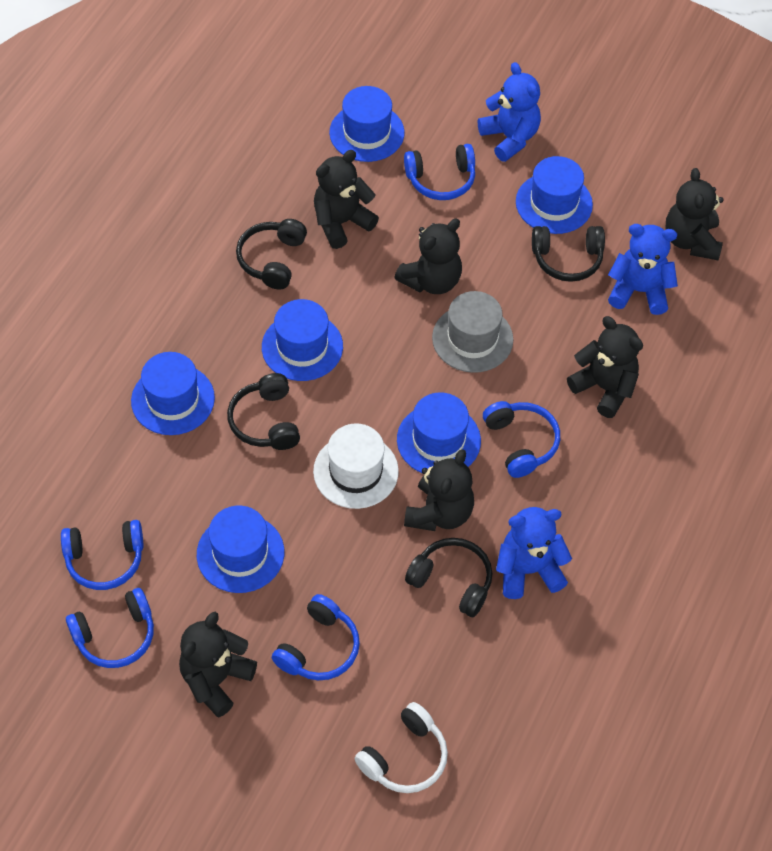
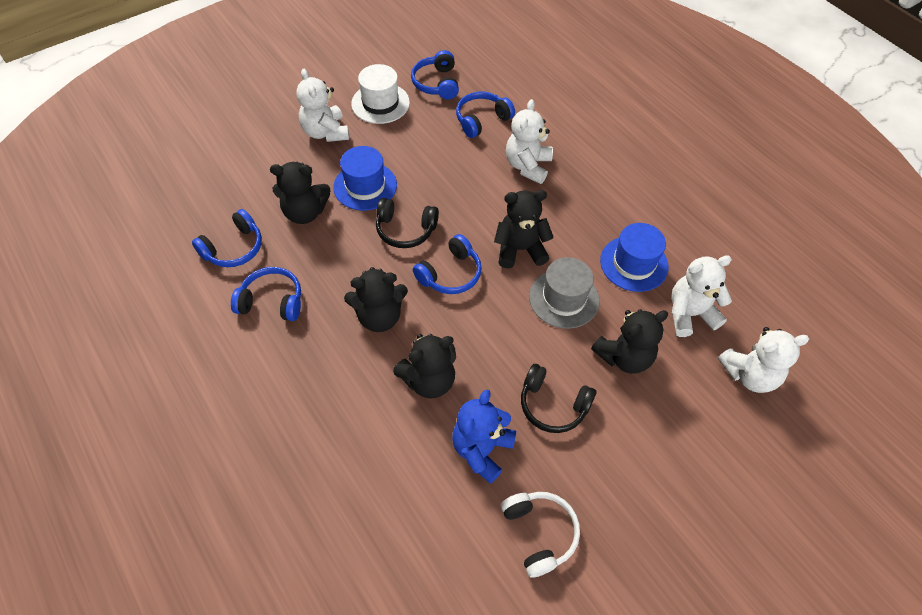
black headphones: [227,373,300,450] [236,219,307,290] [405,538,492,617] [532,226,605,282] = 4 -> [376,198,439,248] [521,364,596,433] = 2
black teddy bear: [179,612,257,718] [314,150,379,249] [394,218,462,294] [404,449,474,531] [567,316,643,418] [665,168,724,260] = 6 -> [270,162,330,224] [344,267,408,332] [393,334,456,398] [494,190,554,268] [591,309,668,374] = 5
blue hat: [131,352,215,435] [197,505,284,593] [262,299,343,381] [329,86,405,162] [397,392,481,473] [516,156,593,234] = 6 -> [333,146,397,211] [600,223,669,292] = 2
blue teddy bear: [478,62,541,162] [496,507,572,599] [608,224,678,315] = 3 -> [452,390,517,484] = 1
white teddy bear: none = 0 -> [296,69,349,142] [506,99,553,184] [671,255,732,337] [718,327,809,393] = 4

